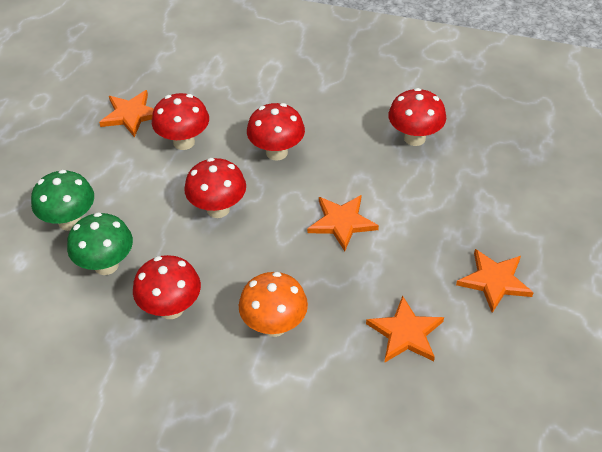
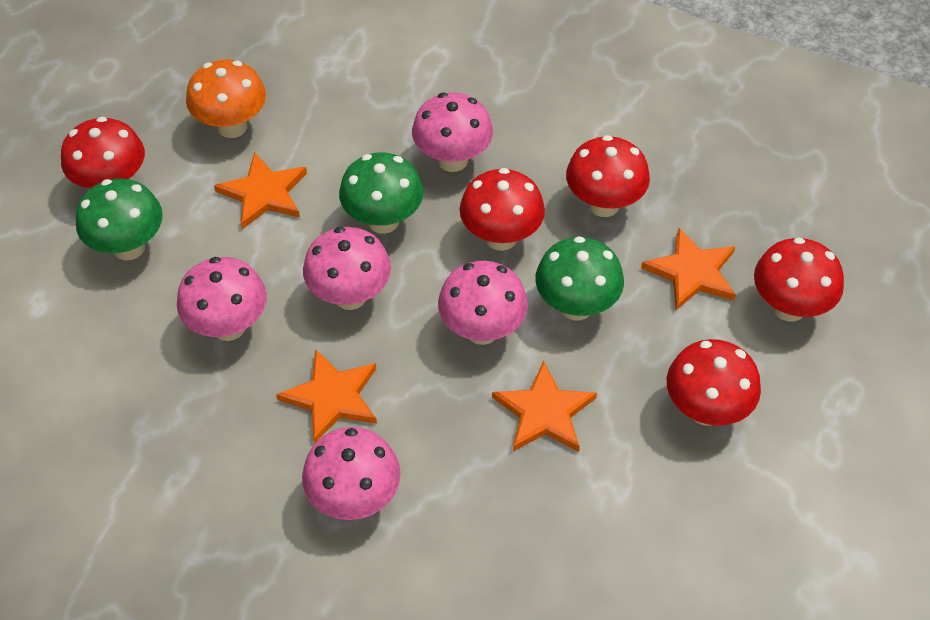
green mushroom: [31,170,94,231] [67,212,133,275] = 2 -> [76,179,163,260] [339,152,424,234] [535,236,624,321] = 3
pink mushroom: none = 0 -> [177,257,267,341] [302,427,401,520] [303,227,391,310] [412,92,493,172] [438,261,528,345] = 5

